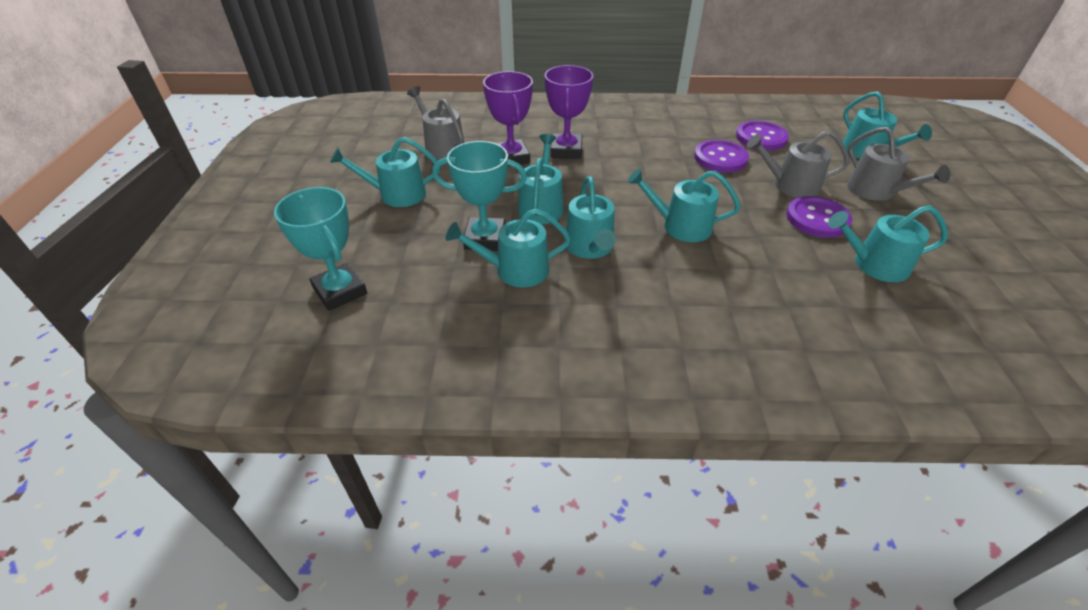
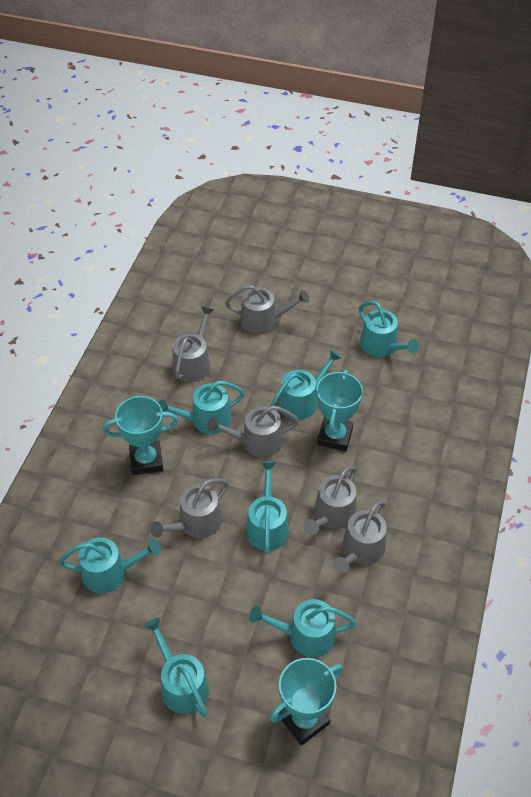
grey watering can: [407,86,465,159] [747,130,850,198] [847,127,950,201] = 3 -> [150,478,229,538] [173,306,214,382] [207,406,299,458] [225,285,309,334] [303,466,356,535] [333,500,387,573] = 6
purple button: [694,140,749,173] [736,121,789,151] [786,196,852,238] = 3 -> none = 0
purple trophy: [483,71,533,167] [545,65,593,159] = 2 -> none = 0
turquoise trophy: [274,187,367,311] [432,141,527,251] = 2 -> [103,396,178,475] [270,658,343,745] [316,370,363,451] = 3

